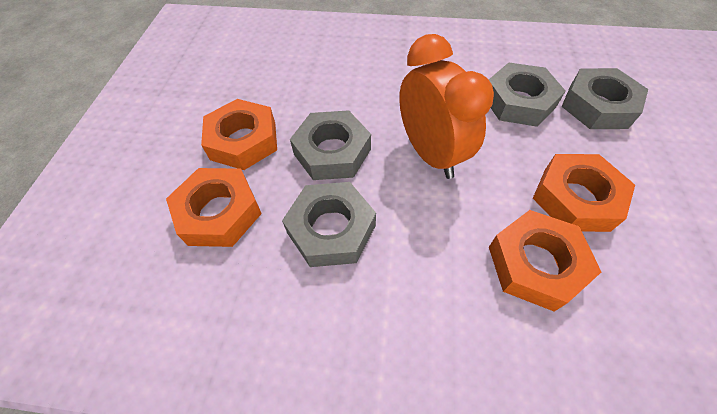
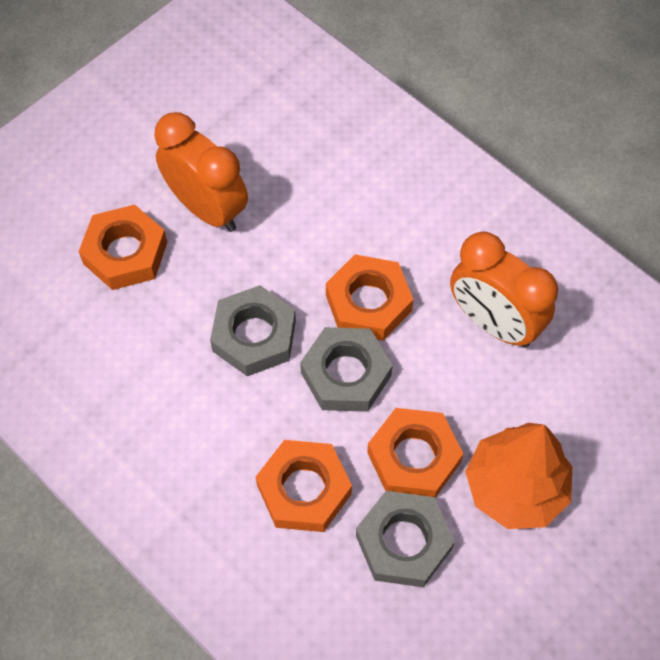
grey nut: [282,182,376,267] [290,110,371,180] [489,63,566,127] [562,68,648,129] = 4 -> [210,285,296,376] [300,327,393,412] [356,491,455,587] = 3
orange clock: [399,34,494,179] = 1 -> [155,112,248,232] [450,231,558,348] = 2
orange tree: none = 0 -> [465,423,572,529] = 1

